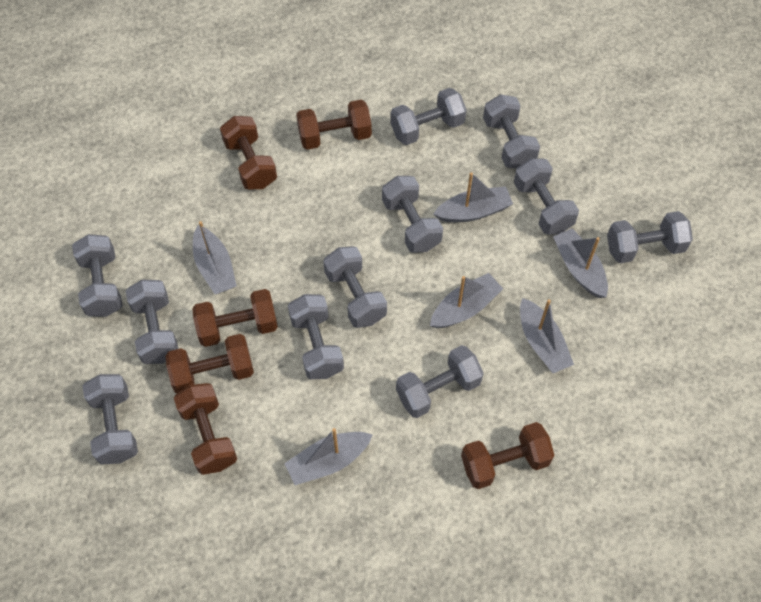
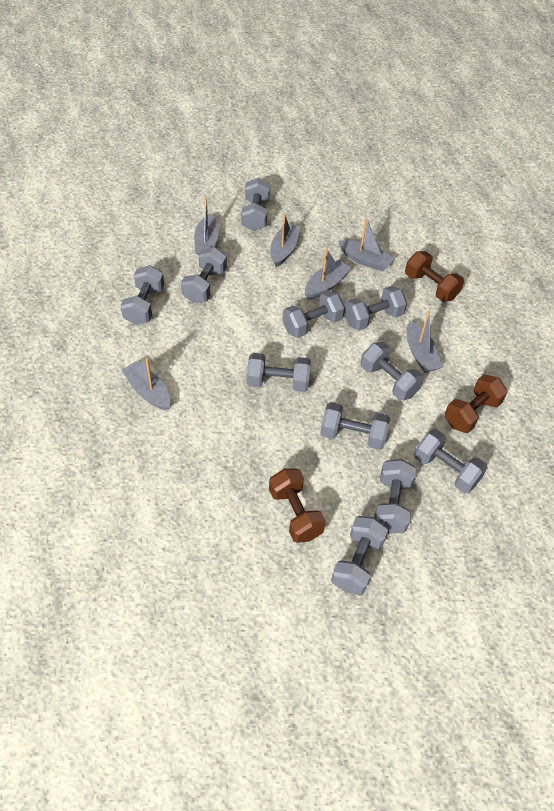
brown dumbbell: [166,334,254,393] [174,383,237,475] [192,289,278,347] [220,116,277,189] [296,100,372,149] [461,422,555,489] = 6 -> [269,468,326,543] [405,251,464,302] [444,374,508,433] = 3

